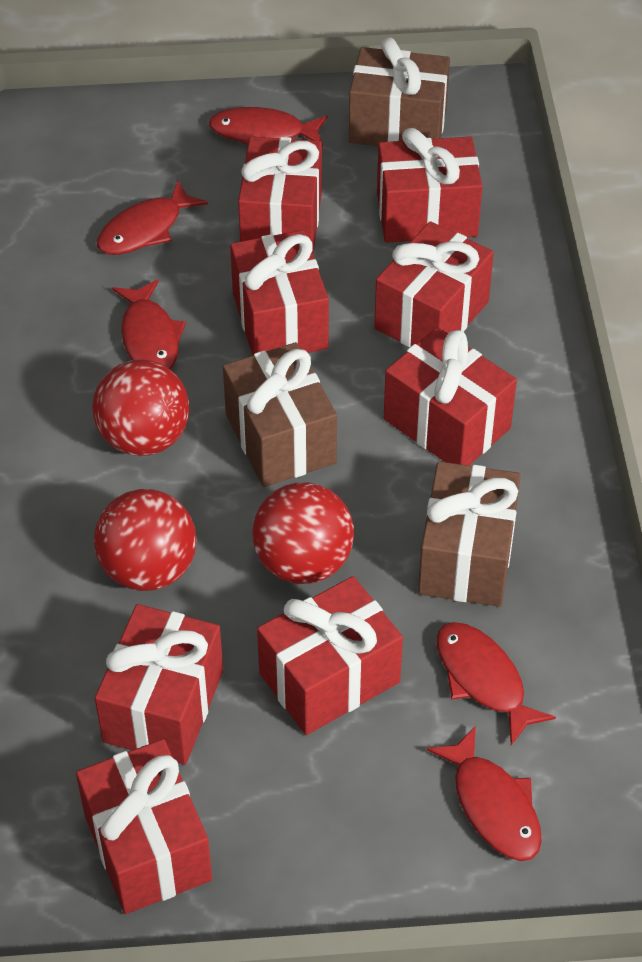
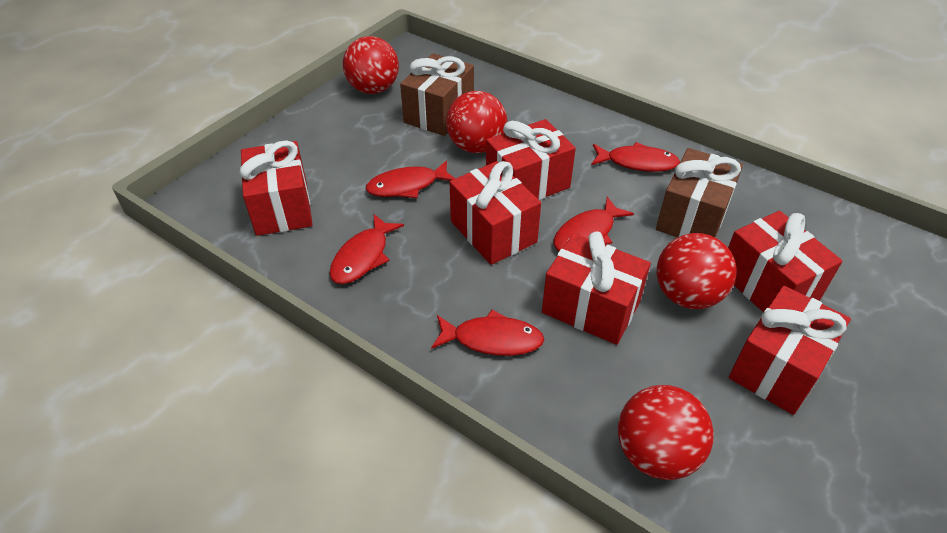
brown gift: [223,342,337,487] [349,37,450,146] [418,461,521,607] = 3 -> [400,53,474,136] [656,148,743,238] = 2
red ball: [92,359,189,456] [94,489,197,591] [252,482,354,584] = 3 -> [343,36,399,94] [446,91,507,153] [618,385,714,480] [657,233,737,309] = 4
red gift: [76,739,212,914] [95,604,223,765] [230,230,329,355] [238,136,322,254] [257,576,403,735] [374,221,494,347] [377,128,483,243] [384,327,517,465] = 8 -> [239,140,313,236] [450,161,541,265] [486,119,576,200] [542,231,651,345] [728,211,842,312] [729,285,851,415] = 6

